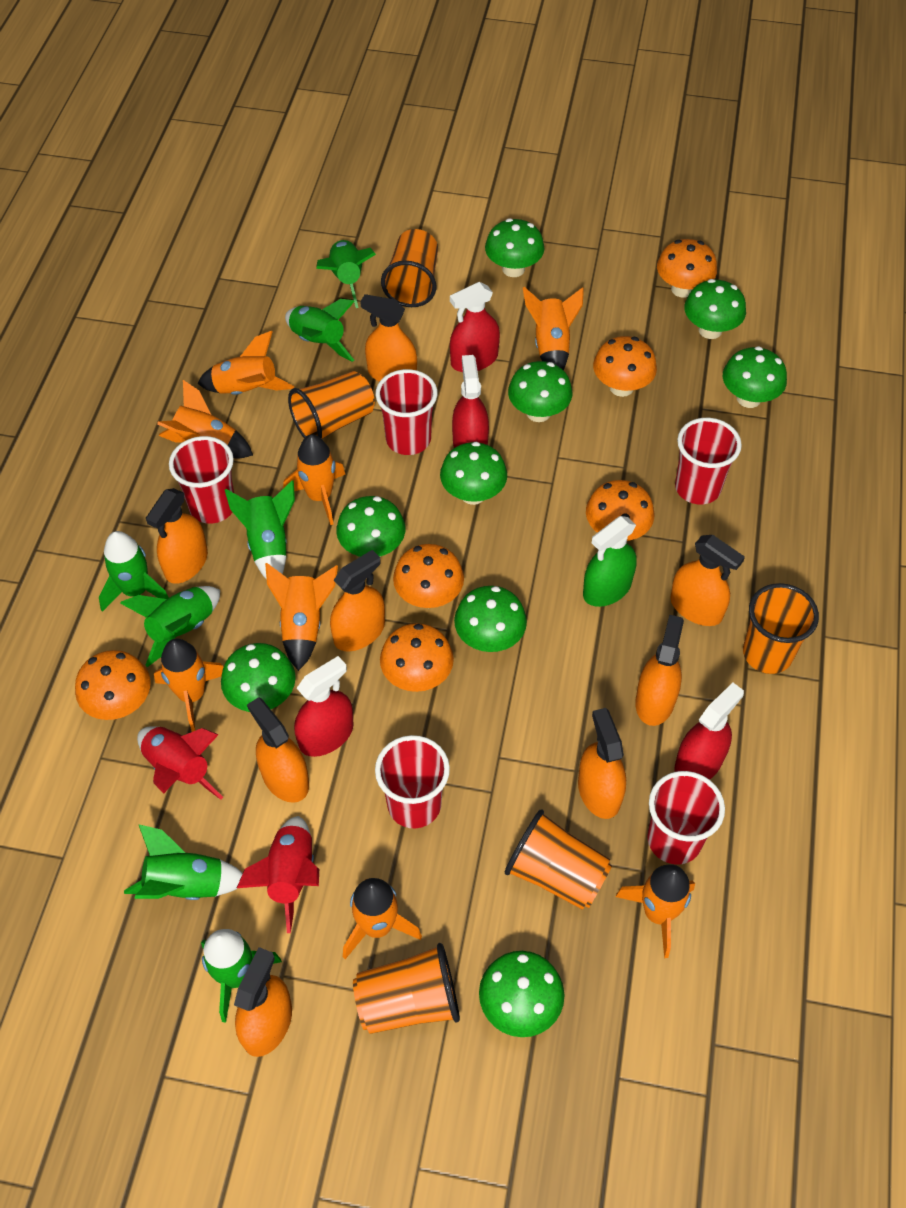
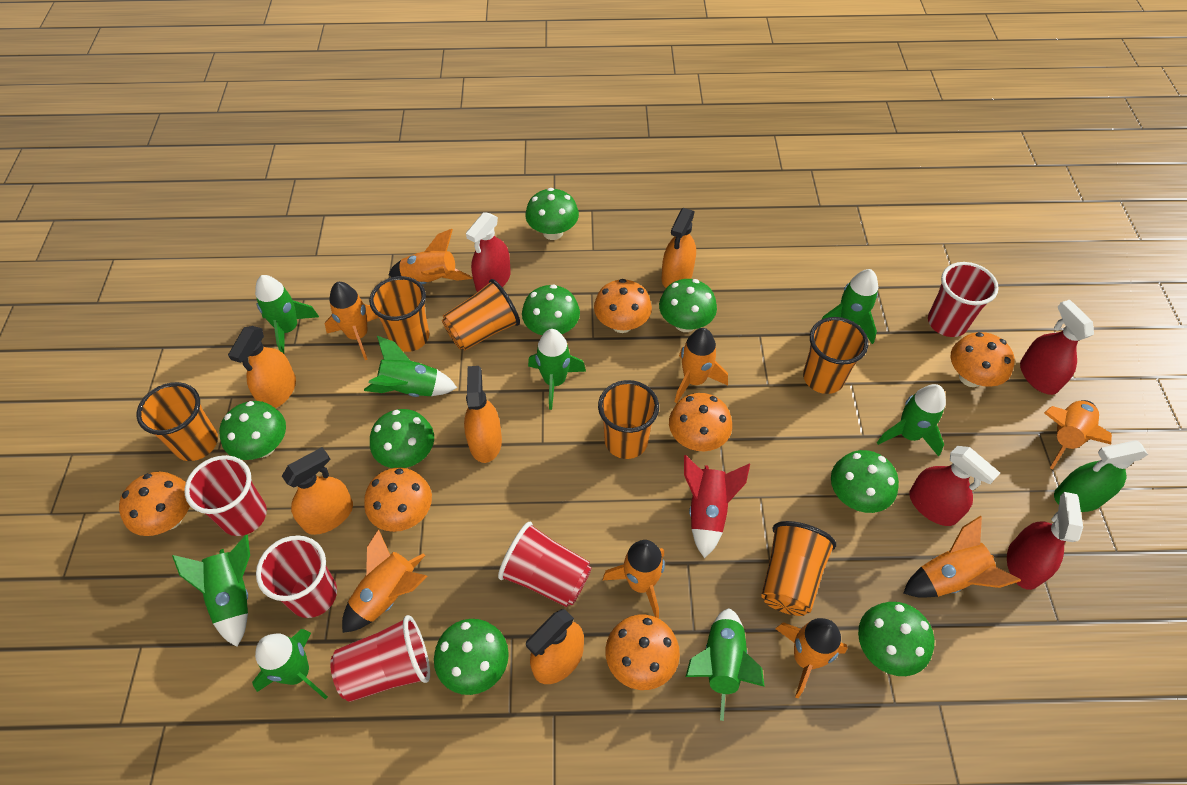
green mushroom: [221,643,296,712] [336,496,405,557] [440,442,507,505] [454,586,527,652] [479,951,564,1037] [485,218,544,277] [508,361,572,422] [684,279,746,339] [723,346,787,408] = 9 -> [219,401,286,460] [370,409,434,468] [434,619,509,695] [522,285,580,335] [525,188,579,240] [659,279,717,332] [831,450,899,513] [858,602,934,676] = 8
green rocket: [99,531,169,612] [120,586,220,667] [124,824,243,900] [201,929,282,1023] [225,480,295,580] [285,299,355,362] [316,240,376,308] = 7 -> [172,535,250,647] [252,629,328,700] [255,275,319,354] [364,336,457,397] [528,329,586,410] [686,608,765,721] [821,269,878,344] [877,384,946,457] = 8
orange cup: [288,371,375,439] [353,943,460,1034] [381,229,438,307] [505,809,612,910] [743,583,819,674] = 5 -> [136,382,218,461] [369,276,429,352] [442,279,520,350] [598,380,659,459] [761,521,836,616] [803,317,868,394] = 6
orange spray bottle: [146,488,208,584] [234,947,292,1057] [247,697,309,803] [330,550,385,652] [360,294,417,382] [578,708,626,819] [635,615,684,726] [670,535,745,626] = 8 -> [228,326,296,408] [282,447,353,535] [464,366,502,463] [526,609,584,684] [662,208,696,288] = 5
red rocket: [137,726,223,800] [237,816,319,933] = 2 -> [684,455,750,558] = 1

